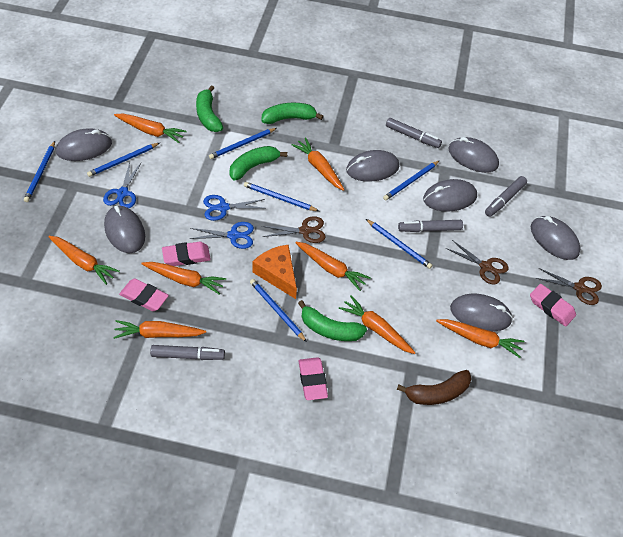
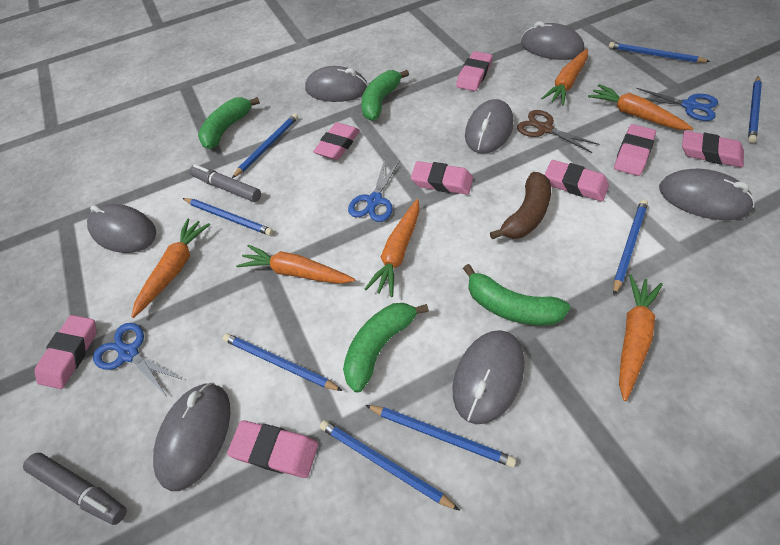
blue pencil: [24,141,55,202] [87,143,159,177] [209,128,277,159] [244,182,319,211] [250,279,307,342] [366,219,433,269] [383,160,440,200] = 7 -> [183,198,273,236] [223,333,342,391] [232,113,298,178] [319,420,460,511] [365,405,516,467] [608,42,710,63] [613,199,648,295] [748,76,762,143] = 8
brown scissors: [262,217,326,243] [445,240,509,284] [536,268,602,305] = 3 -> [517,110,599,153] = 1
grey marker: [150,345,225,360] [386,118,442,148] [398,220,463,232] [485,176,527,217] = 4 -> [23,453,127,525] [189,164,261,202] = 2
orange carrot: [48,236,120,285] [113,320,206,339] [114,114,187,143] [141,262,226,295] [291,137,344,191] [295,242,371,291] [339,295,415,354] [436,319,525,358] = 8 -> [131,218,210,318] [236,244,355,284] [365,199,420,297] [541,49,588,105] [588,84,693,130] [619,275,663,401] = 6
orange cheese: [253,245,297,299] = 1 -> none = 0
pink eraser: [119,279,169,311] [162,242,211,266] [299,357,328,400] [530,284,576,327] = 4 -> [35,315,96,389] [227,420,318,478] [313,123,360,160] [411,161,473,195] [456,51,493,91] [544,160,609,201] [614,124,656,176] [682,131,744,168] = 8

